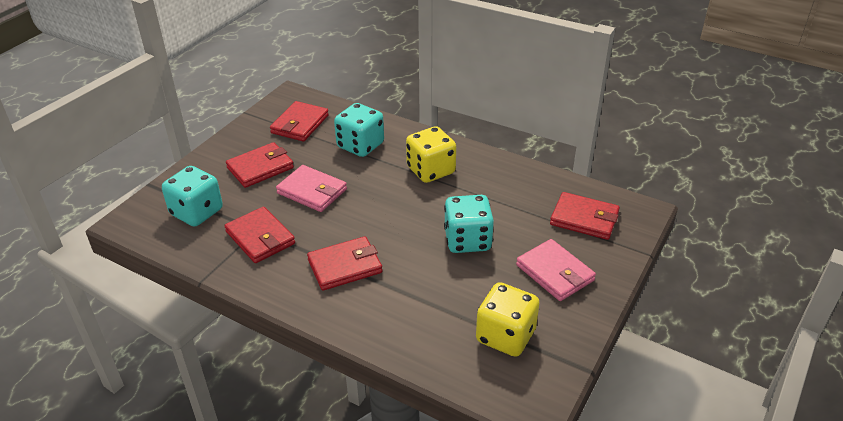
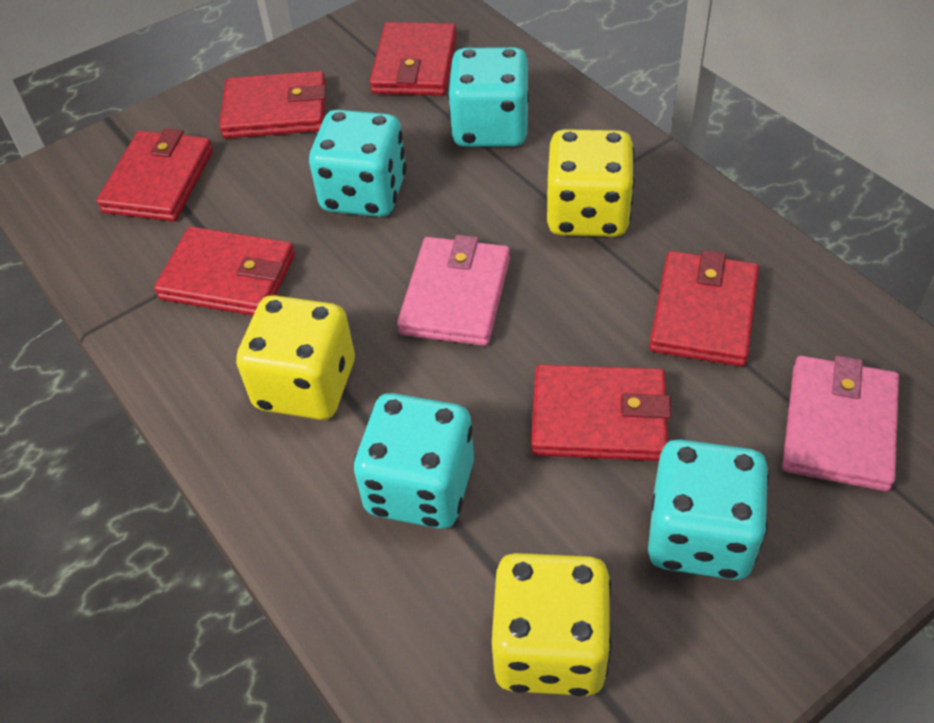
red wallet: [224,207,295,263] [226,142,294,188] [270,101,329,141] [307,236,382,291] [550,192,620,240] = 5 -> [97,128,213,221] [154,226,295,316] [219,71,326,138] [369,22,457,96] [531,364,671,461] [649,250,759,366] = 6
turquoise dice: [162,166,223,227] [334,103,384,157] [444,195,494,253] = 3 -> [309,110,407,217] [354,393,474,529] [448,47,529,147] [648,440,769,580] = 4
yellow dice: [406,126,456,183] [476,282,540,357] = 2 -> [236,295,355,420] [492,553,612,696] [547,129,635,237] = 3

